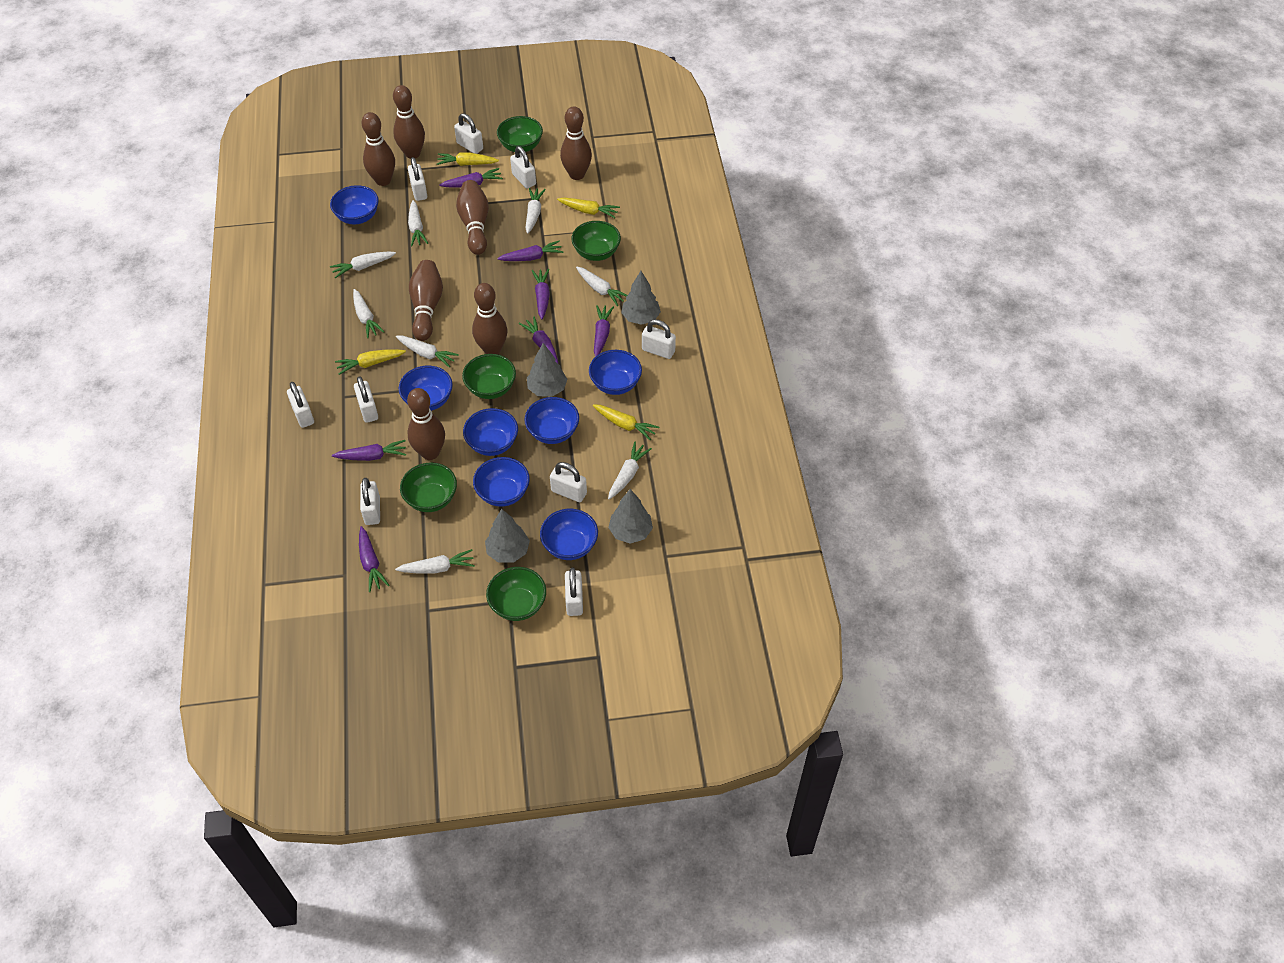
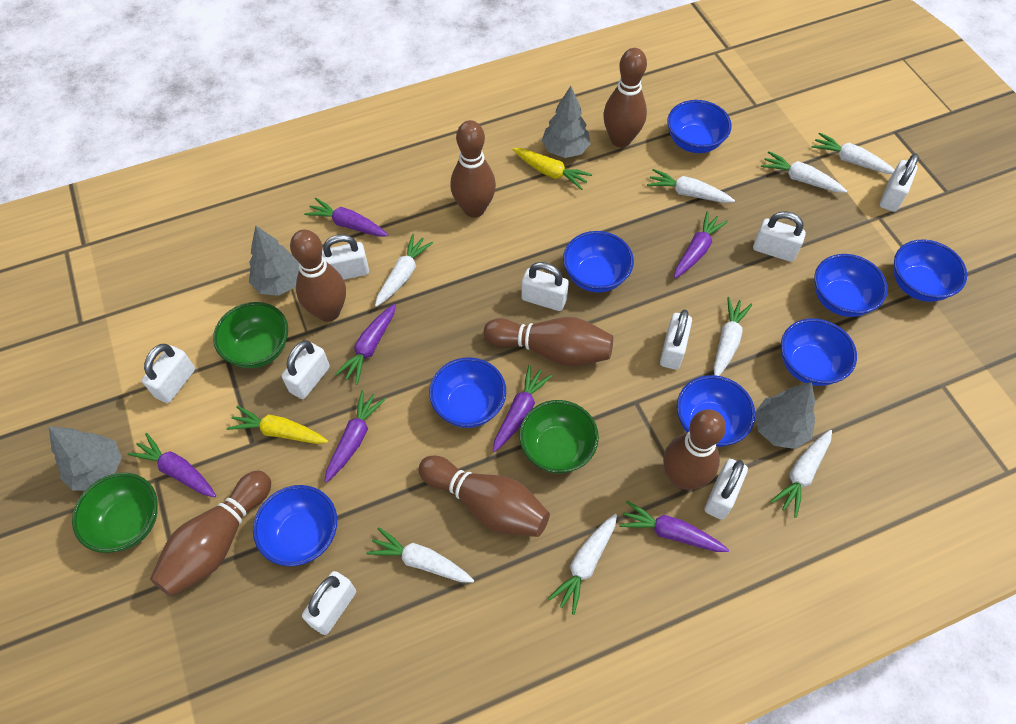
blue bowl: [330,185,379,224] [398,366,453,411] [463,408,518,456] [473,457,530,507] [524,397,579,444] [540,509,598,560] [589,350,642,395] = 7 -> [253,485,337,566] [429,357,506,428] [563,231,634,293] [667,100,732,153] [677,375,755,447] [781,318,857,386] [814,254,888,317] [893,239,967,302] = 8
green bowl: [400,462,457,512] [462,354,516,399] [486,567,546,621] [497,116,543,152] [572,221,621,261] = 5 -> [72,473,158,553] [213,302,288,368] [519,400,599,473] = 3
yellow carrot: [335,349,406,375] [437,153,499,166] [557,197,620,218] [593,404,659,441] = 4 -> [227,406,328,444] [512,148,592,190] = 2

